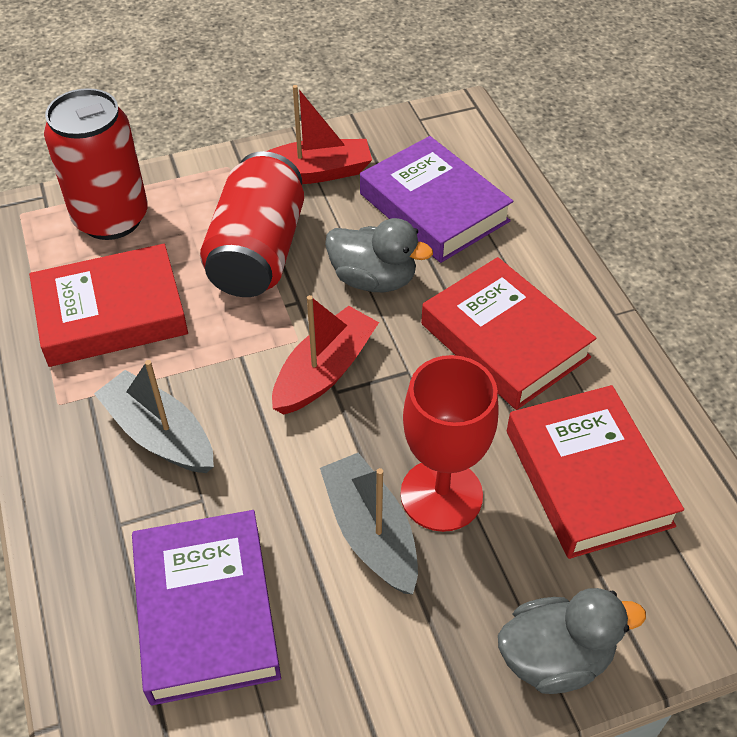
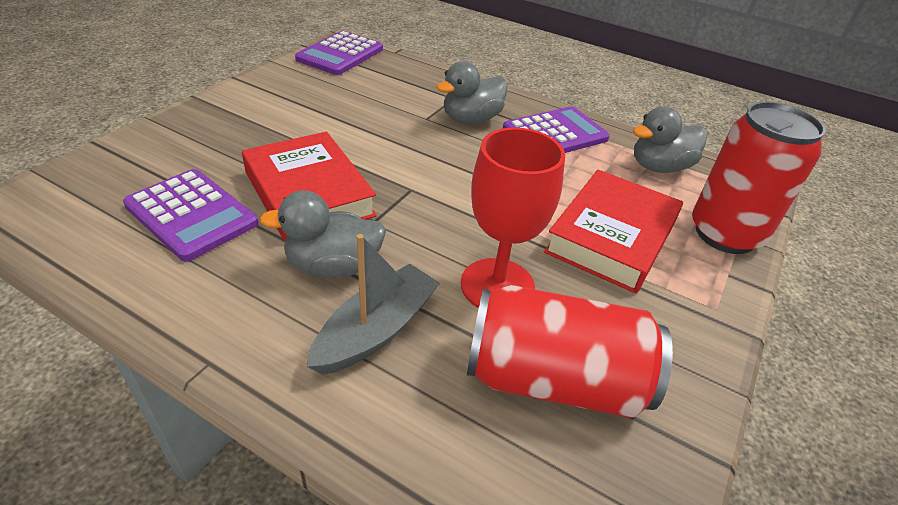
grey boat: [94,360,214,473] [320,453,418,594] = 2 -> [307,234,440,375] = 1
grey duck: [325,218,433,292] [498,588,646,694] = 2 -> [260,190,386,278] [436,61,507,124] [633,106,707,173] = 3
purple book: [132,510,281,705] [360,136,513,263] = 2 -> none = 0
purple calculator: none = 0 -> [123,169,258,261] [295,31,383,75] [503,106,610,153] = 3
red boat: [266,85,372,184] [272,295,379,414] = 2 -> none = 0
red book: [29,244,188,367] [421,257,597,410] [507,385,684,559] = 3 -> [242,132,377,242] [544,170,683,293] = 2

